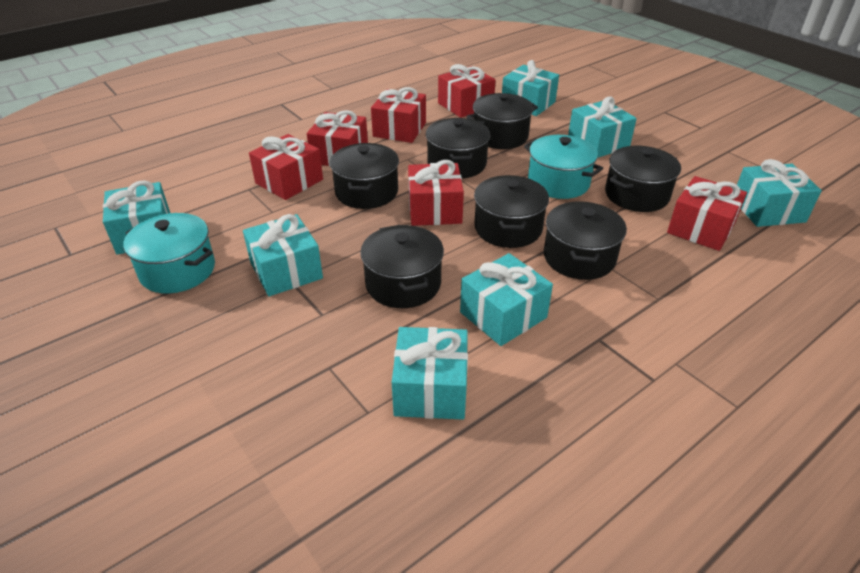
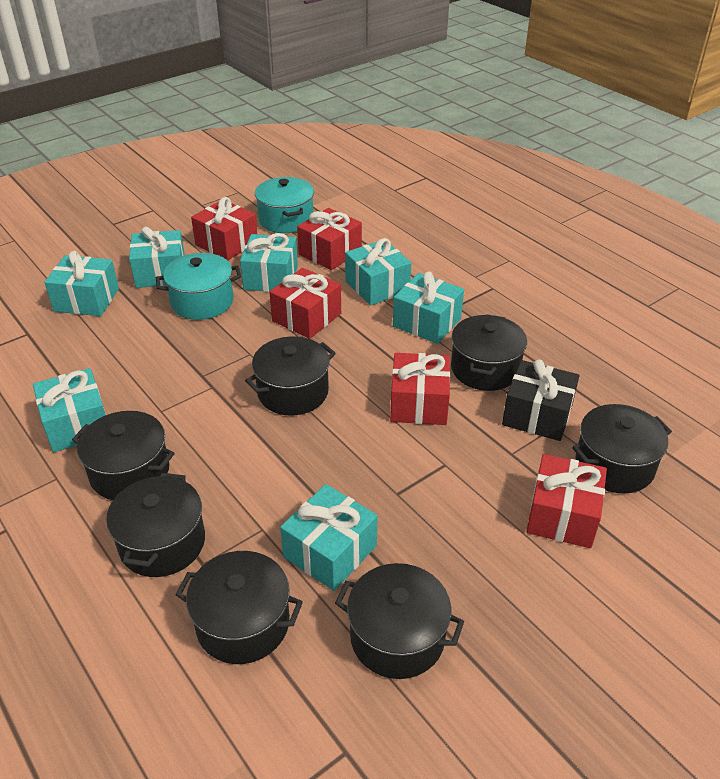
black gift: none = 0 -> [502,359,579,441] = 1
red gift: [249,134,323,200] [307,110,368,166] [371,87,426,143] [408,160,464,226] [438,64,496,118] [667,176,747,251] = 6 -> [191,197,257,261] [269,268,341,339] [297,208,362,270] [390,353,451,425] [526,454,607,548] = 5

